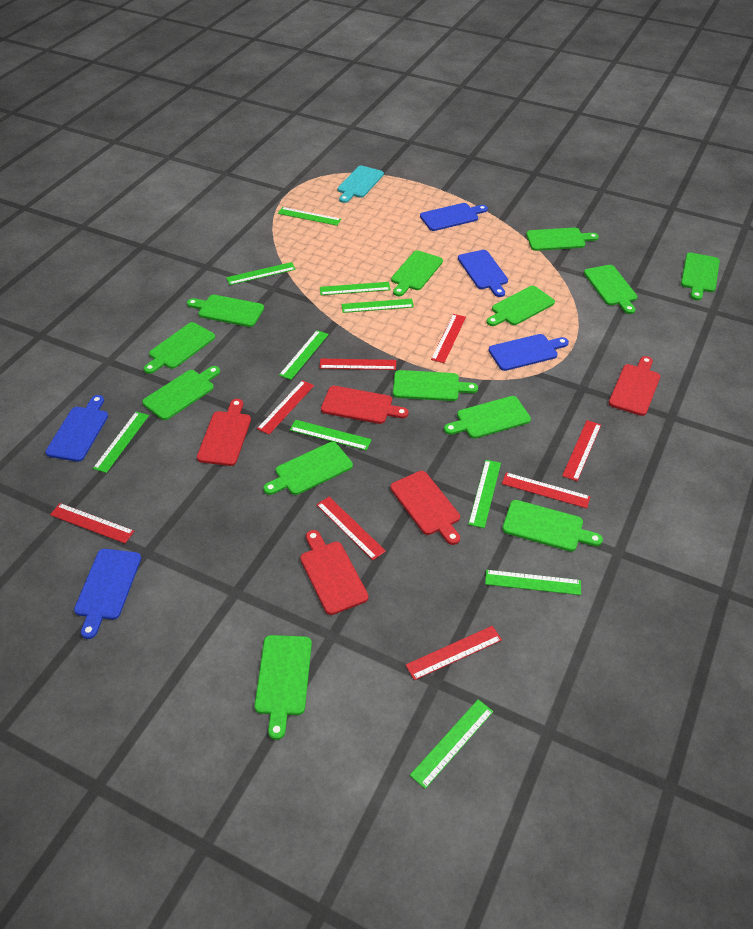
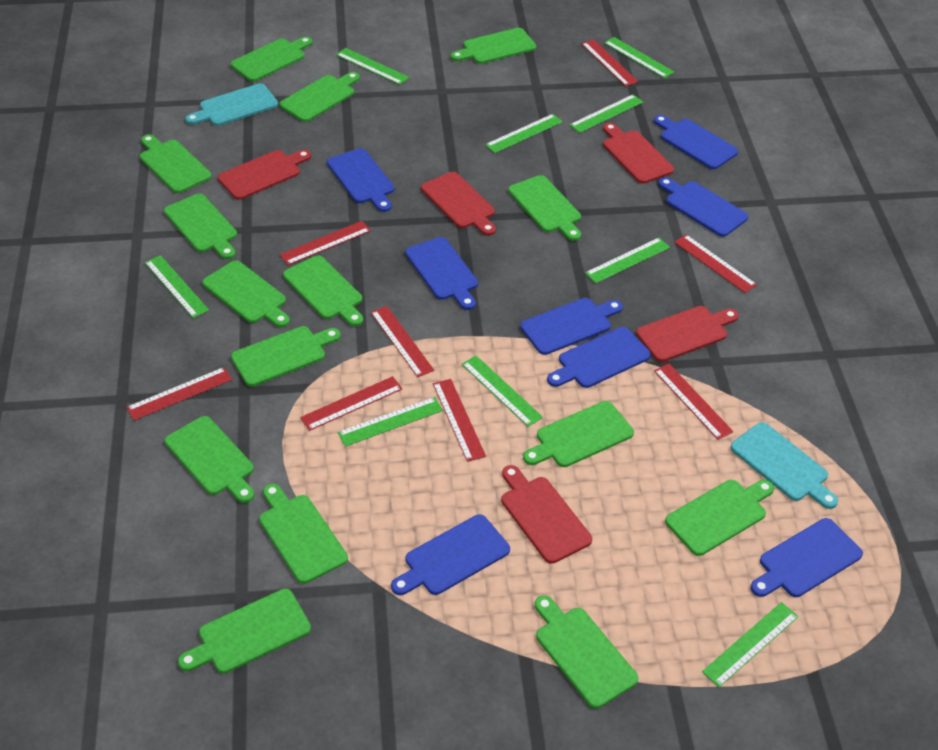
blue cutting board: [45,395,108,462] [74,549,141,639] [420,203,488,231] [458,250,508,297] [488,334,569,371] = 5 -> [327,148,394,212] [391,514,510,595] [405,237,478,310] [520,298,623,355] [547,327,651,388] [654,115,738,169] [658,177,748,237] [750,518,863,597] = 8
green cutting board: [142,366,220,420] [144,322,215,374] [187,295,264,327] [254,635,312,740] [263,442,353,495] [391,250,443,296] [393,370,478,401] [444,396,531,439] [486,286,555,326] [502,500,603,552] [526,228,599,251] [584,265,637,314] [681,253,720,300] = 13 -> [140,134,212,193] [164,194,237,259] [165,416,254,503] [178,589,311,673] [202,261,290,327] [231,37,312,82] [231,326,341,387] [259,484,348,584] [280,72,360,122] [283,255,363,326] [450,28,536,64] [508,175,581,241] [523,401,634,467] [535,595,638,709] [665,480,774,556] = 15
green ruler: [93,412,149,473] [226,262,296,285] [278,207,341,226] [279,330,329,380] [290,420,372,450] [320,282,391,295] [341,299,414,313] [410,699,493,789] [468,460,501,528] [485,570,581,595] = 10 -> [145,255,209,318] [336,48,409,85] [338,397,443,447] [462,356,543,427] [485,114,563,153] [570,95,643,133] [585,238,670,283] [604,37,674,78] [702,602,798,687] = 9
turquoise cutting board: [338,166,384,203] = 1 -> [185,83,278,126] [730,422,838,509] = 2

